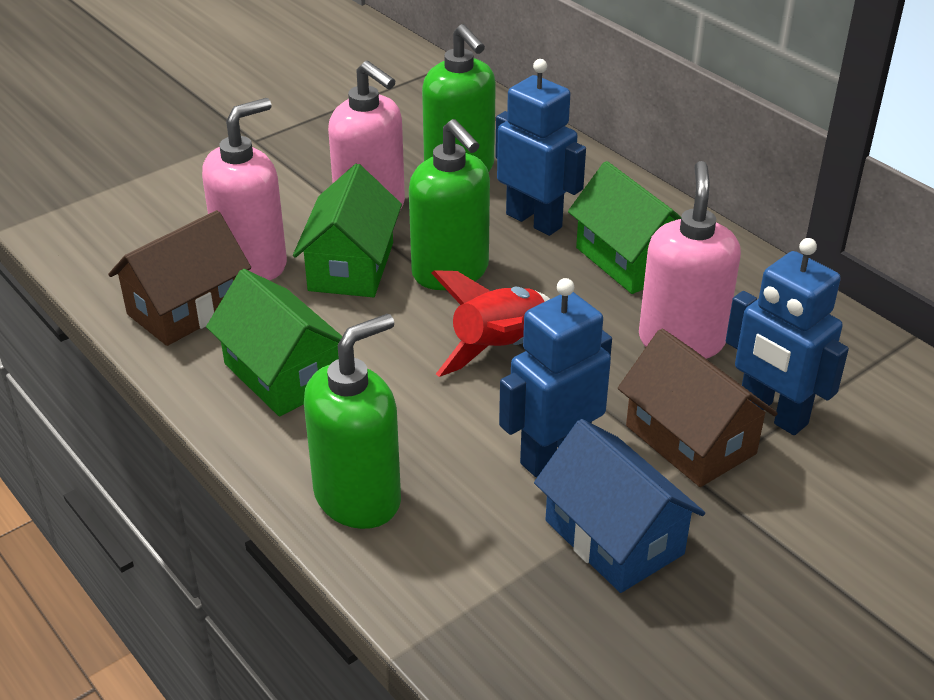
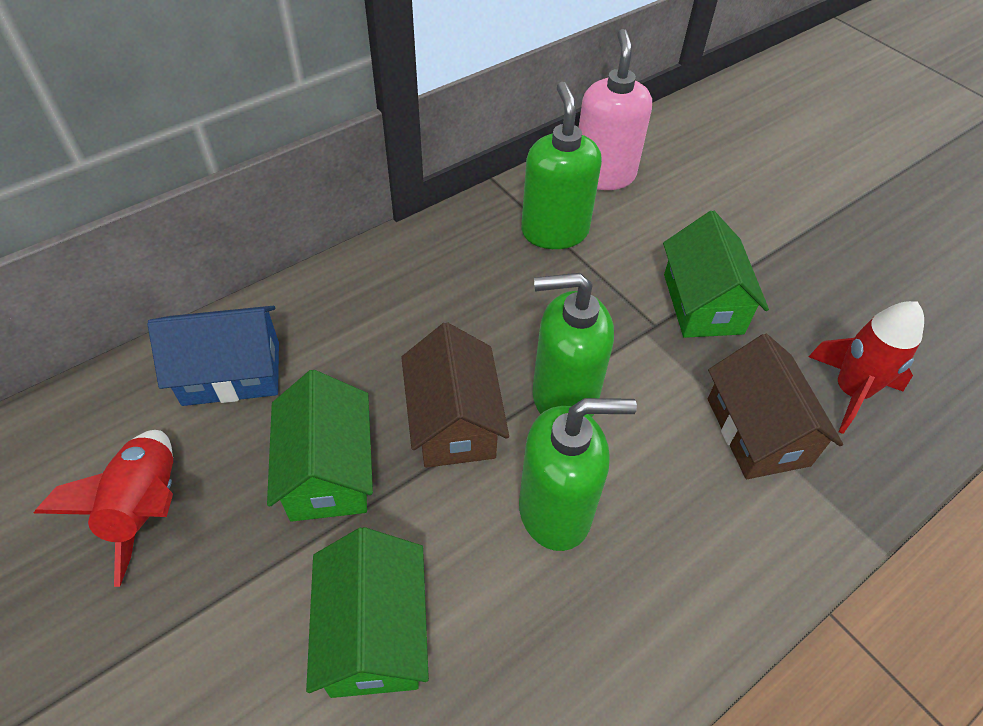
blue robot: [495,59,586,236] [499,278,612,477] [726,238,849,435] = 3 -> none = 0
pink soap dispenser: [202,98,287,281] [328,61,405,210] [639,161,741,359] = 3 -> [579,29,652,190] = 1
red rocket: [431,270,550,377] = 1 -> [34,430,173,587] [808,301,924,434] = 2

